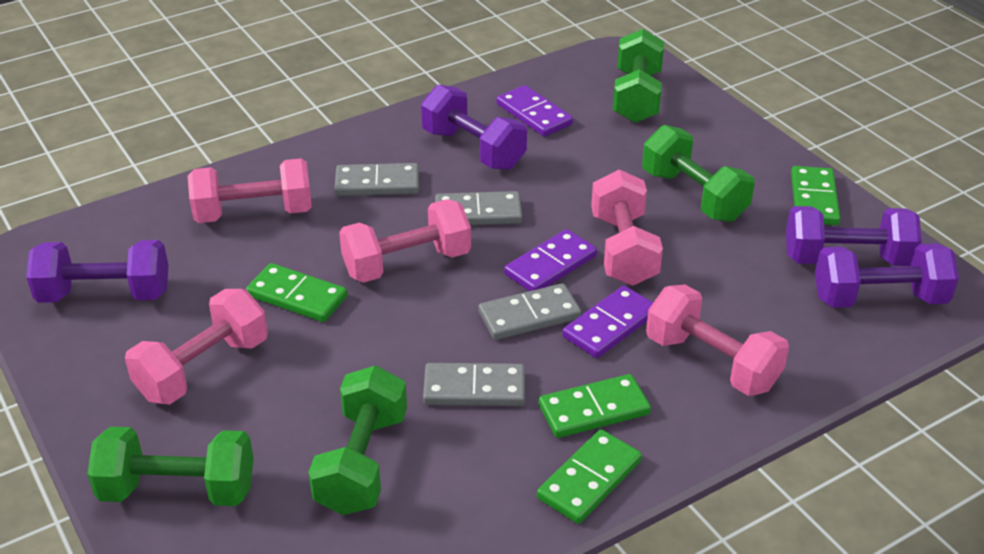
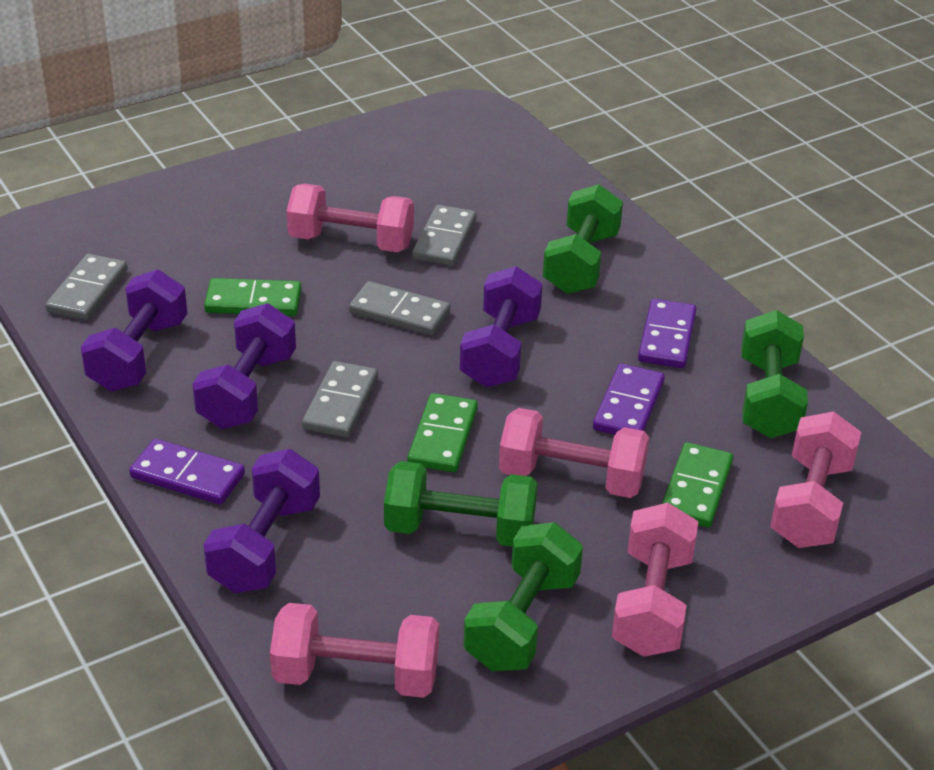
green domino: [246,263,348,322] [537,429,642,524] [539,374,651,438] [791,166,840,225] = 4 -> [204,278,301,316] [408,393,478,472] [662,442,733,527] = 3

